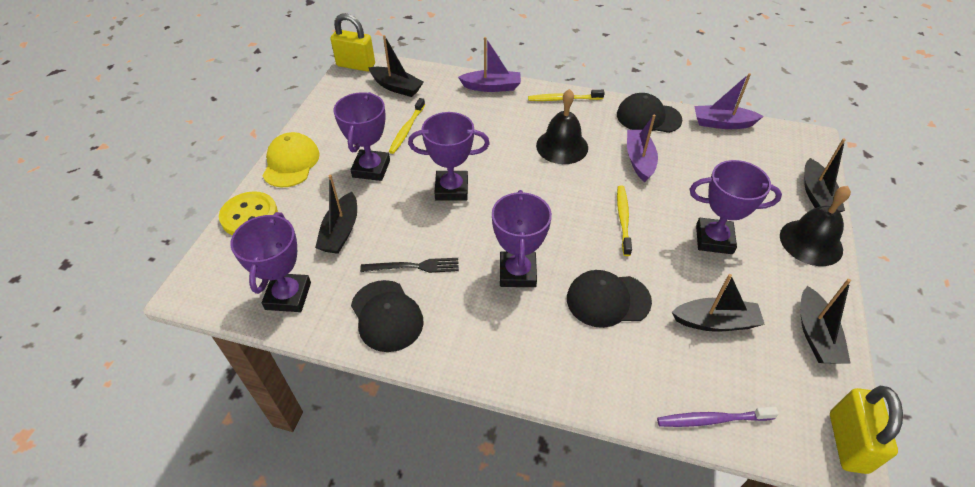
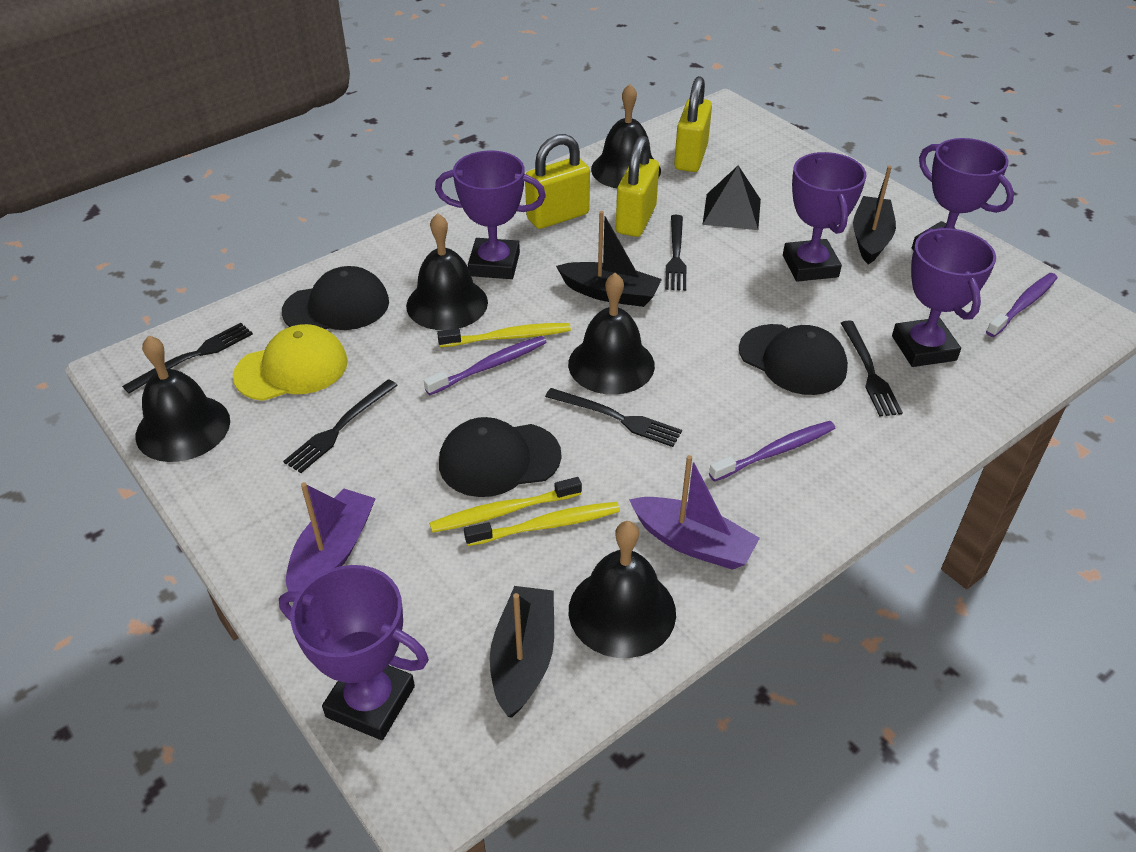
black bell: [536,89,588,164] [780,186,851,266] = 2 -> [135,335,230,462] [406,213,488,330] [568,273,655,395] [569,521,676,658] [591,84,661,188] = 5
black boat: [315,175,357,254] [368,35,423,97] [672,274,765,332] [800,279,851,363] [804,138,846,212] = 5 -> [490,586,554,718] [556,211,662,307] [853,166,896,264] = 3
black fork: [360,258,459,273] = 1 -> [122,323,253,394] [283,379,398,473] [545,388,682,447] [665,215,686,291] [841,320,903,417] = 5
black pyramid: none = 0 -> [702,166,761,230] = 1
purple boat: [458,37,521,92] [627,114,658,182] [695,73,764,129] = 3 -> [286,482,376,592] [629,455,760,570] = 2
purple toothbrush: [657,407,779,427] = 1 -> [424,336,547,395] [709,421,836,482] [986,273,1058,337] = 3
yellow button: [219,191,278,235] = 1 -> none = 0
yellow padlock: [330,13,375,72] [830,386,903,474] = 2 -> [525,134,590,229] [616,136,659,237] [674,76,712,172] = 3

